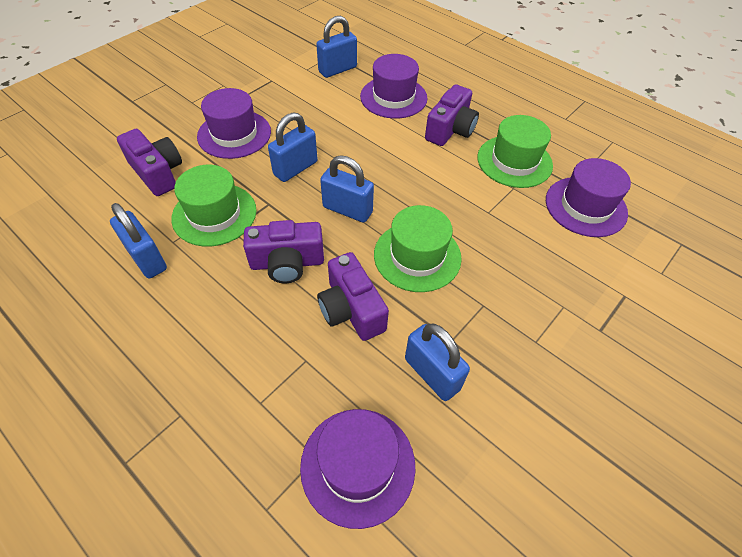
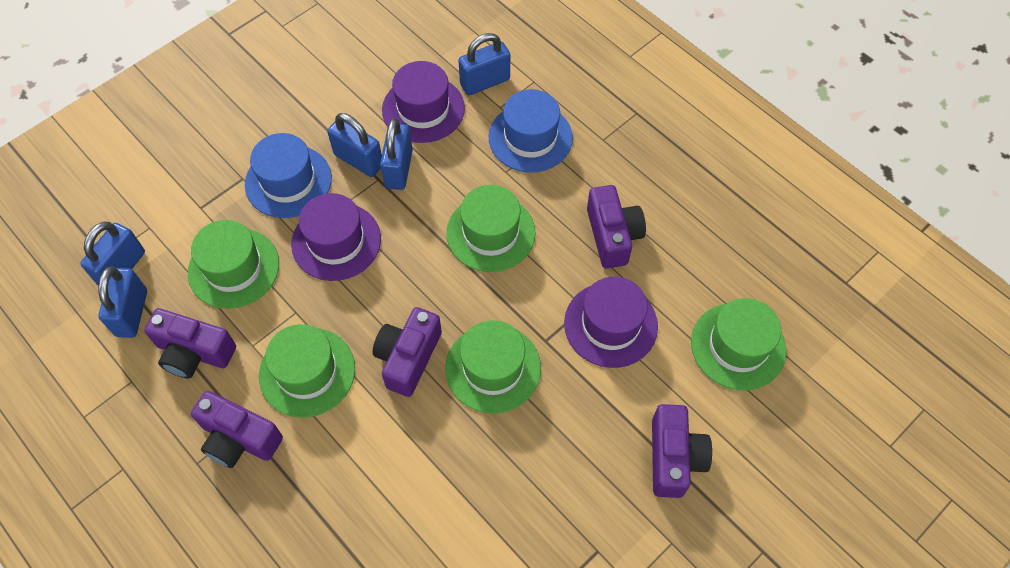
blue hat: none = 0 -> [245,133,332,218] [489,89,573,173] = 2
green hat: [171,165,257,246] [374,205,462,292] [477,115,553,188] = 3 -> [188,220,279,309] [259,324,355,418] [445,320,541,414] [446,185,536,272] [691,298,786,391] = 5
purple camera: [117,129,182,196] [243,220,324,283] [317,252,389,341] [425,85,479,146] = 4 -> [144,308,236,378] [191,391,283,468] [373,307,442,397] [587,185,646,269] [652,404,712,498] = 5
purple hat: [197,88,271,159] [300,409,415,529] [360,54,428,118] [546,158,631,237] = 4 -> [291,193,381,281] [382,61,465,143] [564,277,658,368] = 3

